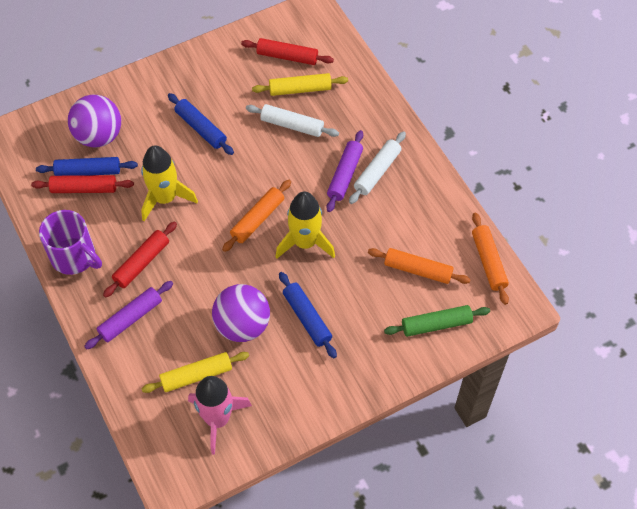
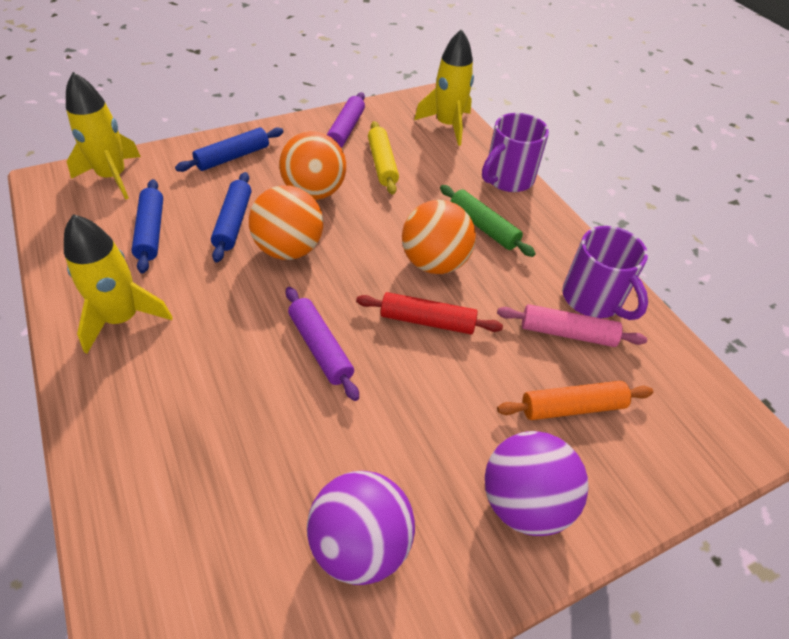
orange ball: none = 0 -> [249,185,323,260] [279,131,346,200] [402,200,476,274] = 3
orange rolling pin: [222,180,291,252] [368,248,471,284] [472,213,509,305] = 3 -> [497,381,653,420] = 1
pink rocket: [188,376,252,455] = 1 -> none = 0
pink rolling pin: none = 0 -> [497,304,647,347] = 1
purple mug: [39,210,102,275] = 1 -> [482,113,549,192] [562,226,648,320] = 2
red rolling pin: [31,175,134,193] [103,222,177,298] [241,38,334,65] = 3 -> [356,292,503,334] = 1
white rolling pin: [246,104,339,137] [349,131,406,204] = 2 -> none = 0
yellow rocket: [141,145,198,221] [275,192,335,258] = 2 -> [64,214,173,354] [66,72,141,200] [414,29,474,146] = 3
yellow rolling pin: [141,352,249,393] [252,73,348,96] = 2 -> [368,121,399,195] = 1

